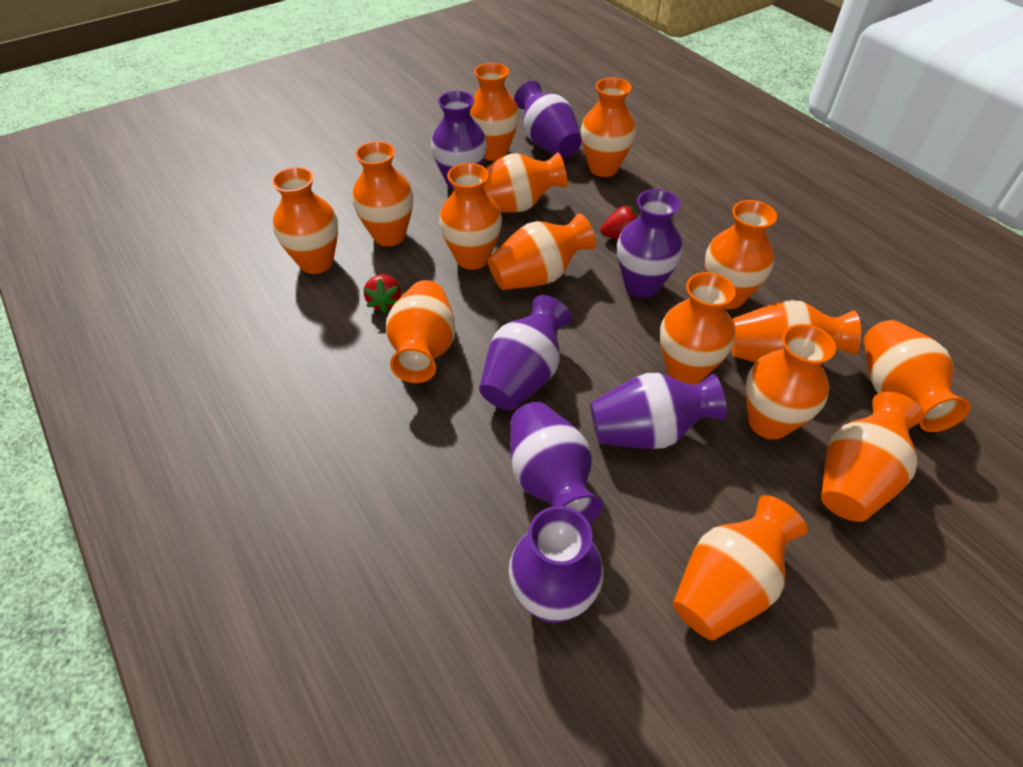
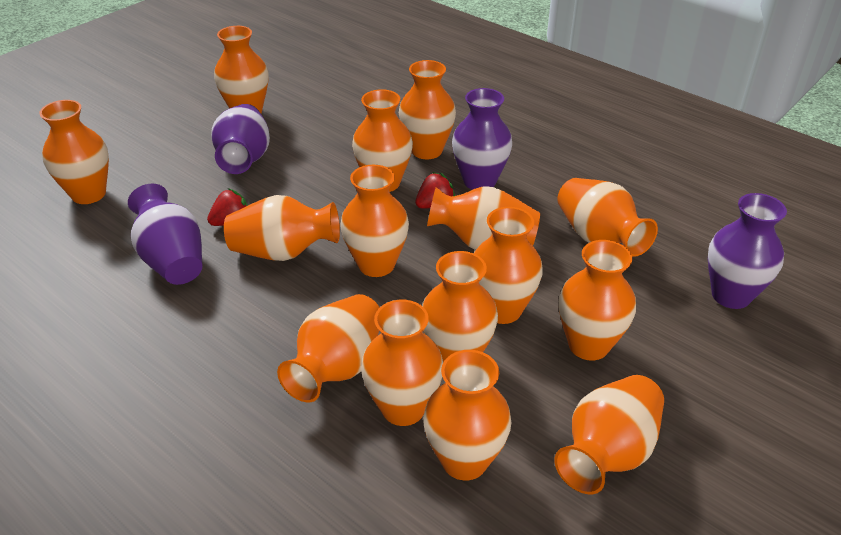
purple vase: [431,91,487,190] [479,295,571,411] [509,506,603,623] [510,402,603,524] [514,81,582,158] [590,373,727,449] [617,189,683,298] = 7 -> [128,184,202,285] [211,104,270,174] [452,88,512,190] [708,193,787,309] = 4

